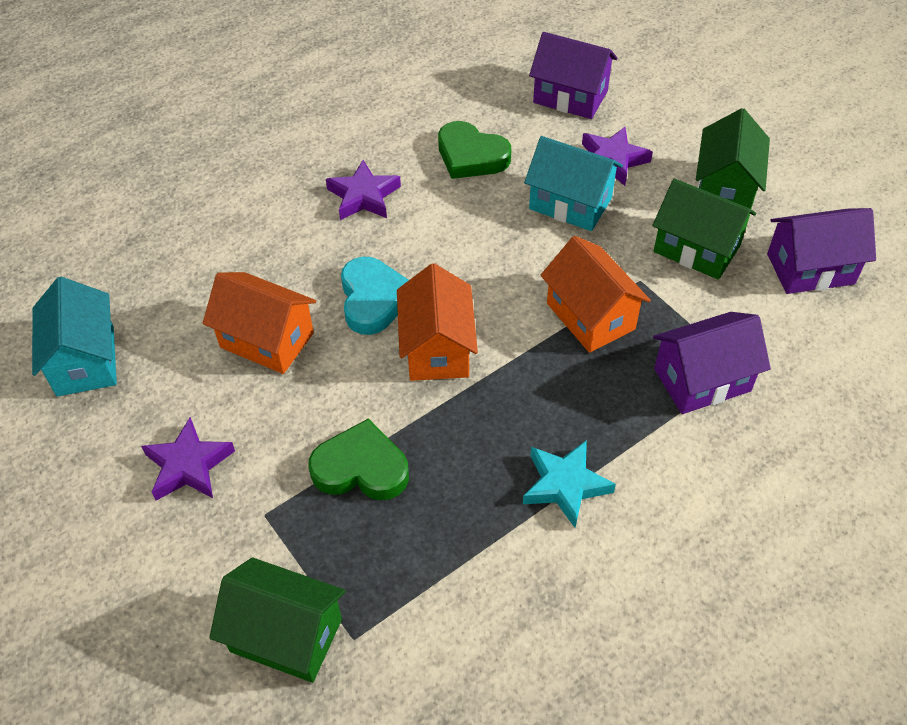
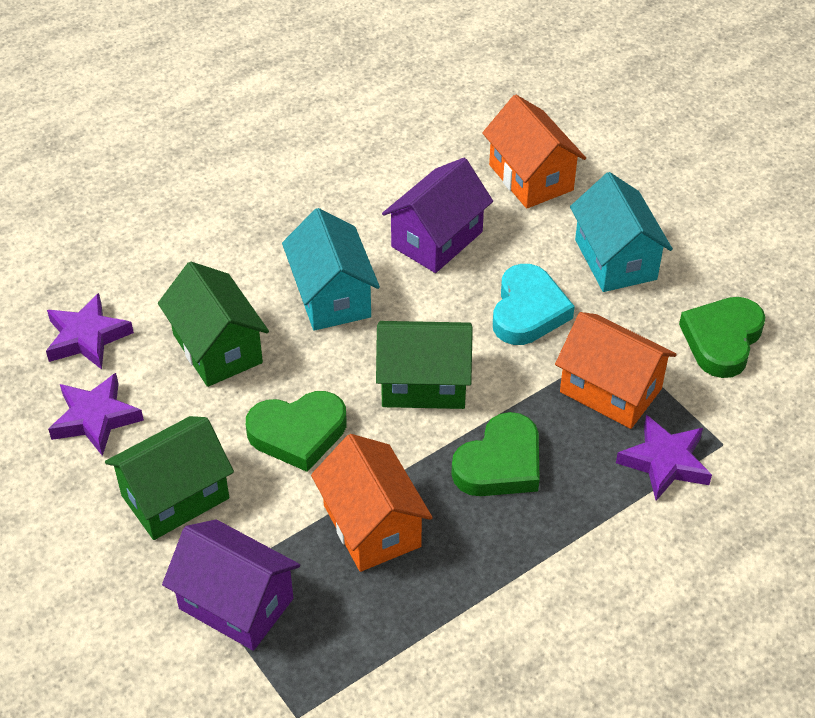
green heart: [308,418,409,500] [438,121,511,179] = 2 -> [246,391,347,472] [451,412,540,496] [679,297,765,378] = 3
purple house: [529,32,618,119] [653,312,771,414] [767,208,876,294] = 3 -> [162,520,300,651] [382,158,493,273] = 2
turquoise star: [523,440,616,528] = 1 -> none = 0

